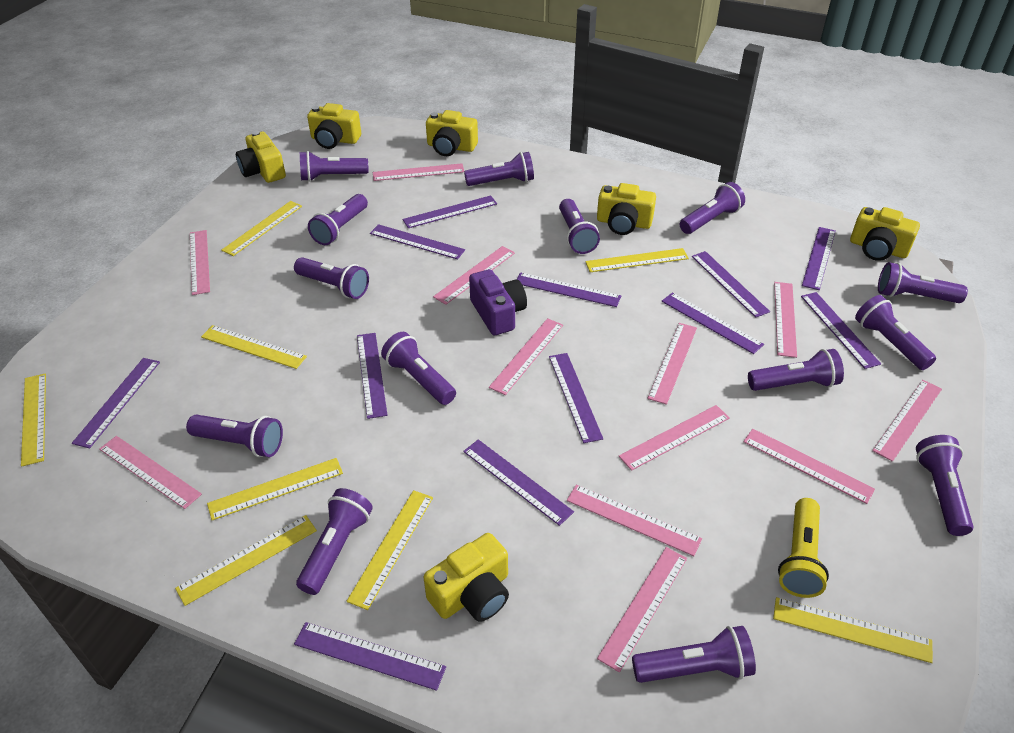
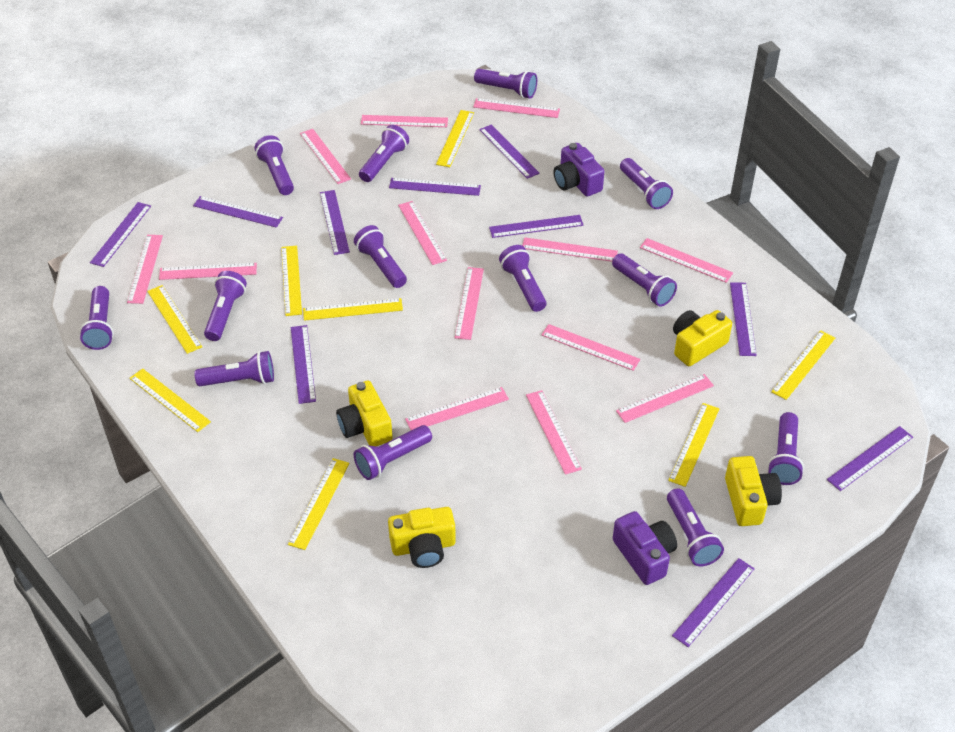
pink ruler: [99,436,202,509] [190,230,210,295] [373,163,464,181] [433,246,515,305] [489,318,563,395] [567,485,702,556] [597,547,687,672] [619,405,730,471] [647,323,697,405] [743,429,875,504] [774,282,797,358] [872,380,942,462] = 12 -> [127,235,163,304] [159,263,257,280] [300,129,351,184] [361,115,448,127] [398,201,447,265] [405,387,509,430] [454,267,484,340] [473,98,560,118] [522,237,618,262] [526,390,582,475] [542,324,640,371] [616,374,714,423] [640,238,733,283] = 13
purple camera: [469,269,527,335] = 1 -> [554,143,605,197] [613,511,677,585] = 2
purple flashlight: [186,415,283,457] [294,257,369,299] [296,488,373,595] [300,151,369,182] [308,194,368,245] [381,332,456,405] [464,152,534,186] [559,199,600,254] [632,626,756,683] [680,182,745,234] [748,349,844,391] [855,295,936,370] [878,262,968,303] [916,435,974,536] = 14 -> [79,286,114,350] [194,351,274,386] [204,271,247,341] [255,135,294,195] [354,225,407,288] [354,425,432,480] [359,125,409,182] [474,69,537,99] [499,245,547,312] [612,254,677,307] [620,158,673,209] [667,488,724,566] [767,412,804,485] = 13
purple ruler: [72,358,160,449] [294,622,446,691] [357,333,387,419] [370,224,465,259] [403,195,497,228] [463,439,574,526] [517,272,621,307] [549,353,603,443] [662,292,764,354] [692,251,770,318] [801,292,881,369] [802,227,836,290] = 12 -> [90,202,151,267] [193,196,283,228] [291,325,316,404] [320,190,350,255] [389,178,481,196] [479,124,540,179] [489,215,584,238] [672,558,755,647] [730,282,757,356] [827,426,913,491] = 10
yellow camera: [236,131,286,183] [307,103,361,149] [423,533,509,622] [426,110,478,156] [597,183,656,235] [850,207,920,261] = 6 -> [336,380,393,446] [388,507,456,568] [673,310,732,366] [725,456,782,526] = 4
yellow flashlight: [778,498,829,598] = 1 -> none = 0

